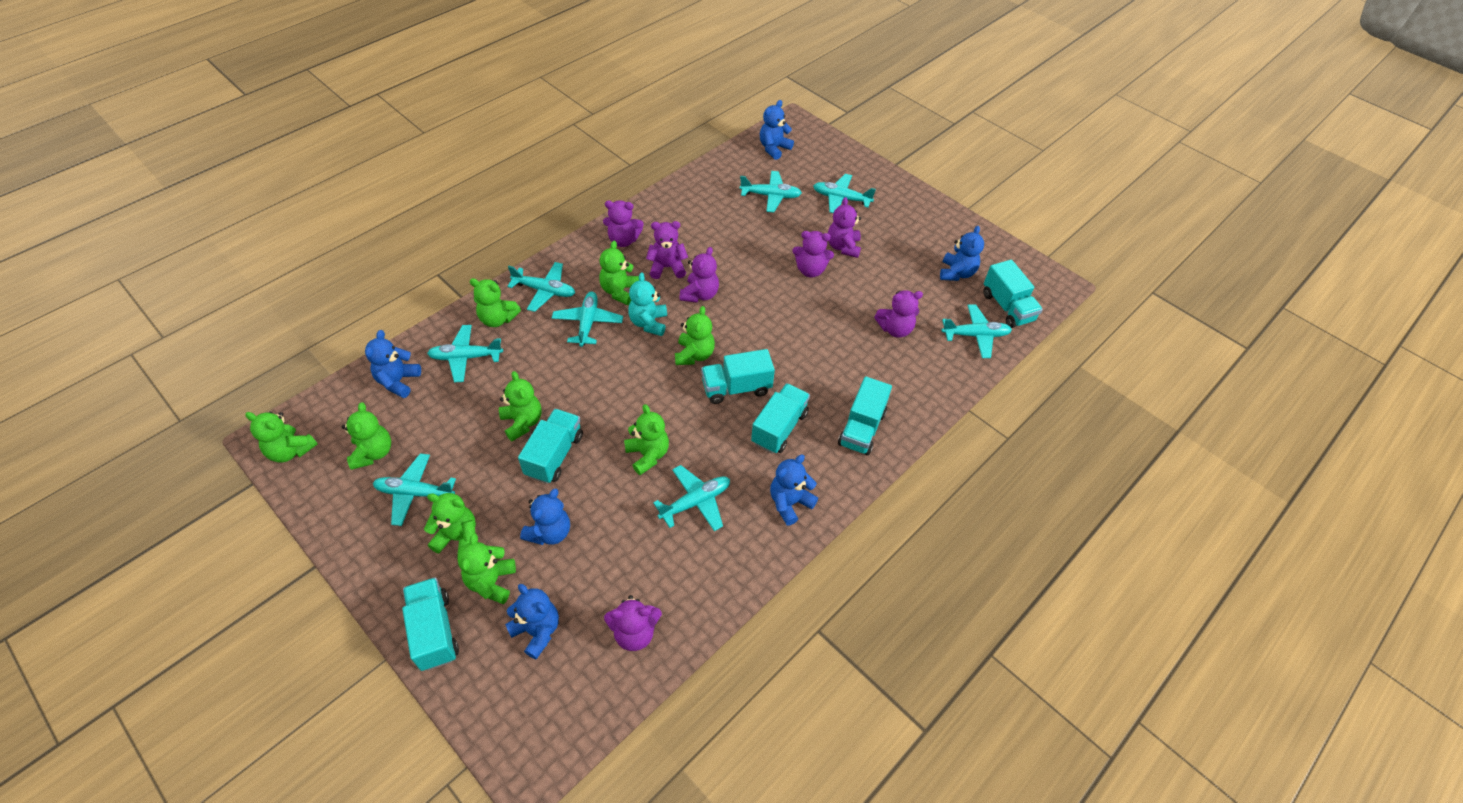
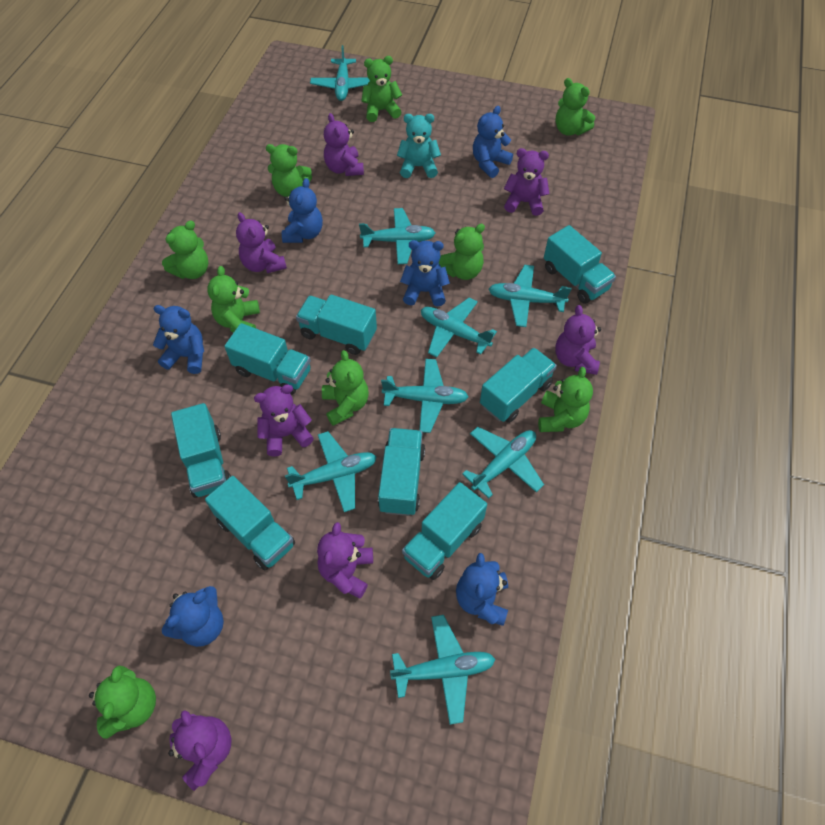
turquoise truck: [402,577,459,671] [518,409,583,484] [701,349,775,404] [751,383,810,454] [838,376,892,455] [983,260,1043,328] = 6 -> [171,403,231,498] [205,476,295,570] [224,323,311,395] [296,295,377,355] [378,428,425,516] [402,482,487,580] [480,348,557,423] [544,225,616,304] = 8

